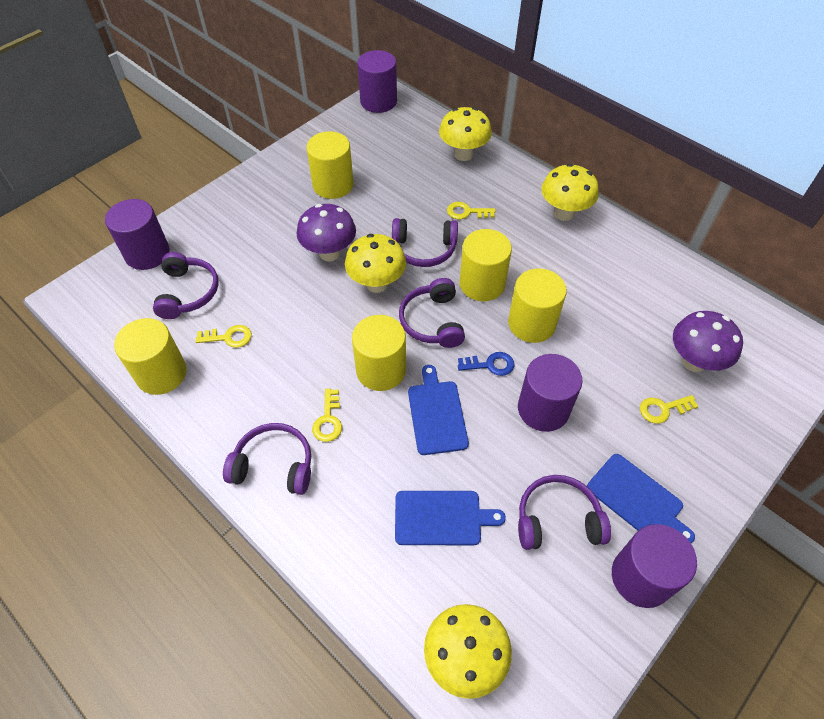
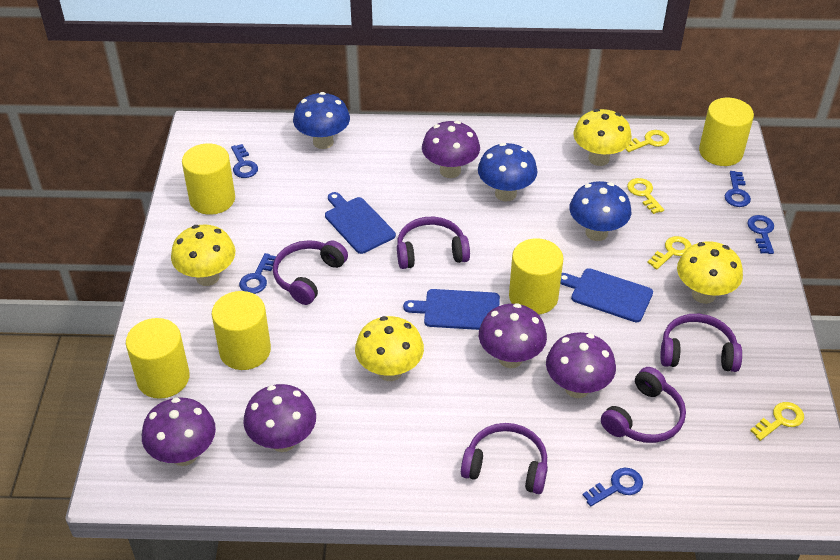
blue key: [458,352,514,376] = 1 -> [231,144,258,178] [239,253,276,294] [583,468,643,507] [725,171,751,207] [747,215,774,254] = 5
blue mushroom: none = 0 -> [293,92,350,149] [478,143,538,202] [569,181,631,241] = 3
purple cylinder: [105,199,170,270] [357,50,397,113] [518,354,583,432] [612,524,697,608] = 4 -> none = 0
purple mushroom: [297,204,356,261] [673,311,743,372] = 2 -> [142,398,216,466] [243,384,316,452] [422,121,480,178] [479,303,547,368] [546,332,616,398] = 5

